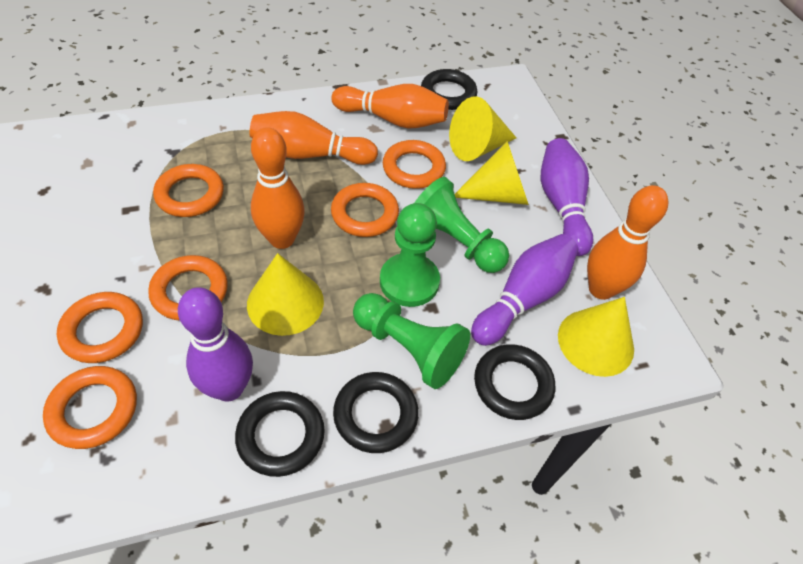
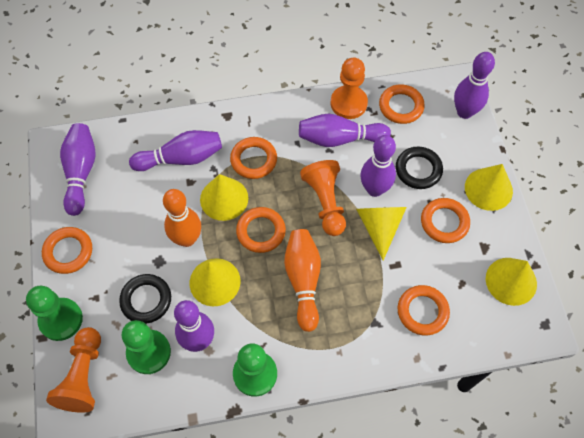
black ring: [235,391,325,477] [333,372,419,453] [421,69,477,110] [474,344,555,420] = 4 -> [119,274,171,324] [396,146,443,189] = 2
orange bowling pin: [249,111,378,165] [251,127,305,249] [332,84,449,128] [587,185,668,300] = 4 -> [163,189,201,247] [284,229,321,332] = 2
orange pawn: none = 0 -> [46,327,101,413] [300,160,346,236] [331,57,368,119] = 3
purple bowling pin: [178,287,253,401] [471,234,578,346] [541,138,593,256] = 3 -> [60,123,96,216] [129,130,222,171] [174,300,214,352] [299,114,391,147] [360,135,396,197] [454,52,495,119] = 6
yellow cone: [247,253,324,336] [449,96,516,161] [455,141,529,205] [558,297,634,377] = 4 -> [190,258,241,306] [200,174,248,221] [356,207,407,260] [465,164,513,211] [486,258,537,306] = 5

